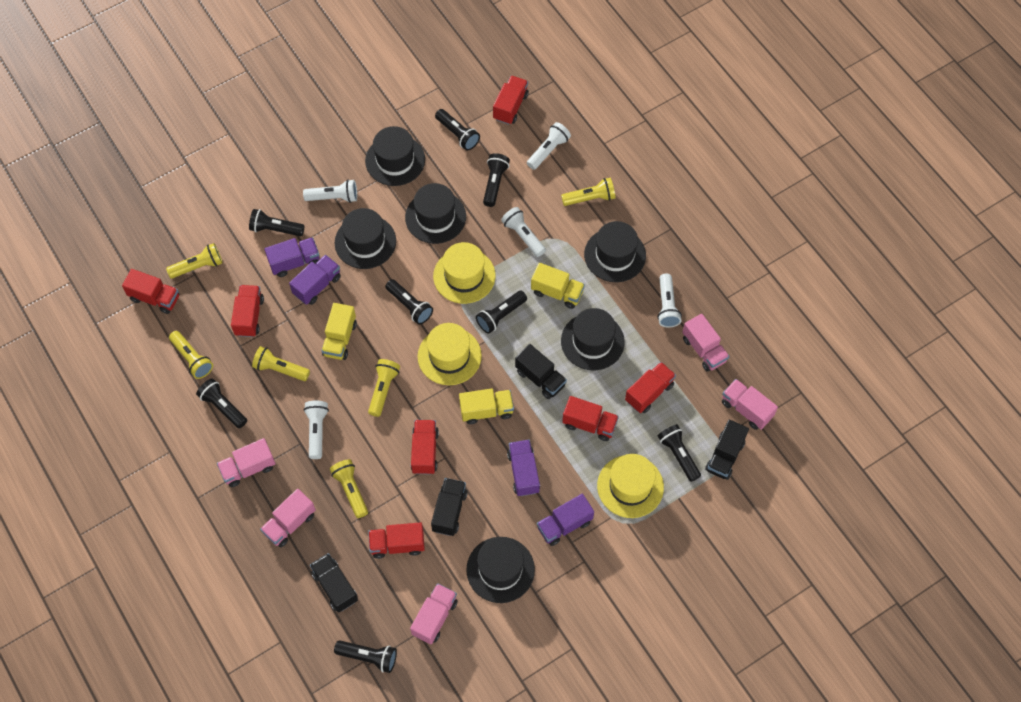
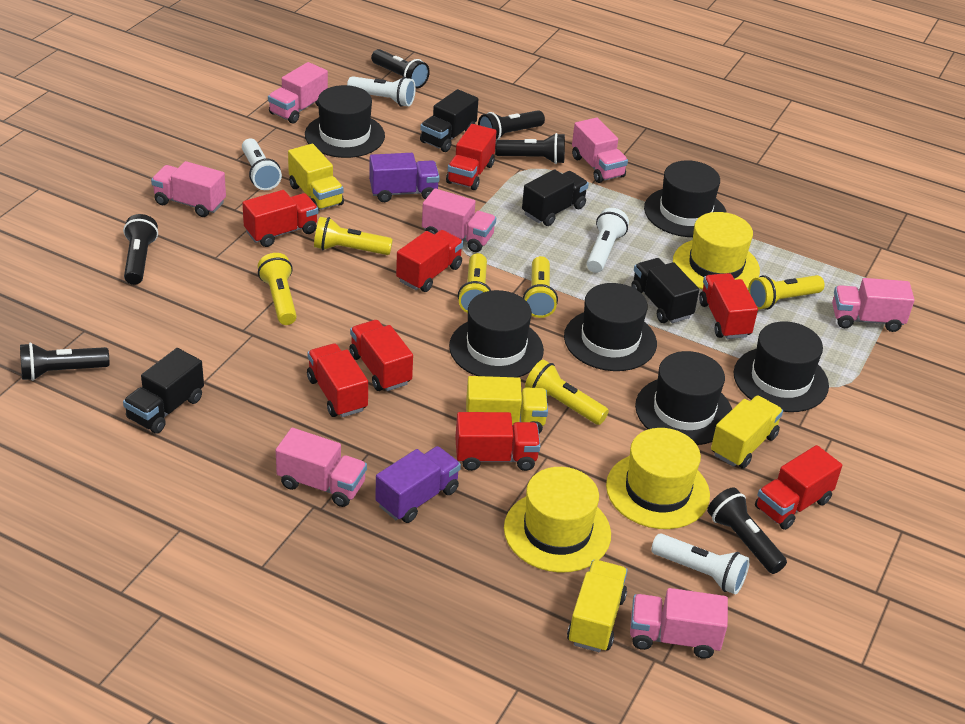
black flashlight: [196,378,247,428] [249,209,304,236] [334,640,397,673] [385,279,433,325] [435,109,480,150] [476,291,527,334] [483,153,510,207] [658,424,701,482] = 8 -> [20,343,109,381] [123,214,158,285] [371,49,430,88] [478,110,545,140] [495,133,565,164] [707,488,787,574] = 6
pink truck: [217,438,275,487] [260,489,316,547] [410,583,458,645] [682,314,729,372] [722,379,778,430] = 5 -> [151,161,226,217] [268,62,328,123] [276,428,367,507] [422,188,496,252] [572,117,628,183] [630,588,728,659] [832,278,915,332] = 7
purple truck: [265,237,319,277] [289,255,341,305] [507,440,540,496] [537,494,594,546] = 4 -> [369,153,440,202] [375,446,461,523] = 2
red truck: [122,269,179,314] [231,285,264,337] [368,522,425,559] [411,420,439,474] [493,76,529,125] [562,396,619,441] [625,362,676,413] = 7 -> [242,190,318,247] [307,343,368,417] [349,320,413,391] [396,230,463,292] [446,124,497,190] [455,412,540,471] [699,273,758,339] [755,445,842,530] = 8
white flashlight: [303,179,357,203] [304,401,329,459] [501,207,546,257] [527,122,571,170] [657,273,682,328] = 5 -> [242,139,282,190] [347,76,416,107] [587,208,629,273] [651,534,750,594] = 4
yellow truck: [321,303,357,360] [459,388,514,424] [531,263,585,309] = 3 -> [288,144,344,212] [466,376,548,433] [567,560,628,652] [711,396,783,469] = 4

